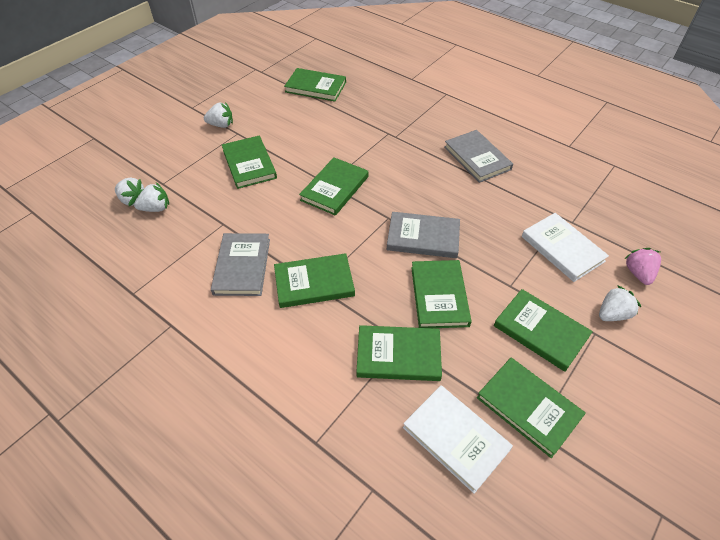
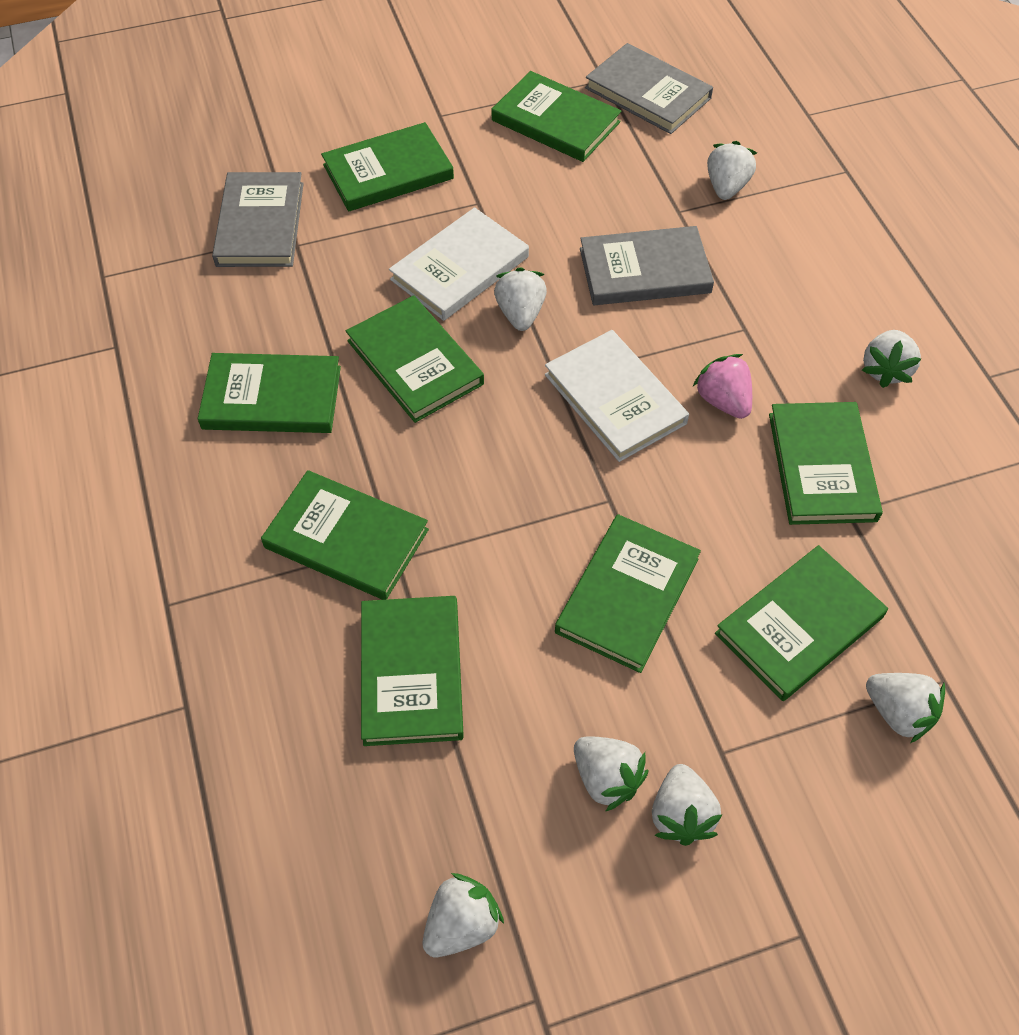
green book: [222,136,277,189] [274,253,355,308] [284,68,346,102] [299,157,368,216] [356,325,442,381] [411,260,472,328] [477,358,586,458] [494,289,593,372] = 8 -> [198,353,341,433] [261,470,429,600] [321,122,454,212] [346,295,484,423] [361,596,464,746] [492,71,621,162] [555,514,701,673] [715,545,888,701] [769,402,883,525] = 9
white strawberry: [115,178,144,206] [134,183,169,212] [204,102,233,128] [599,285,641,321] = 4 -> [423,873,504,957] [494,267,547,331] [574,736,648,812] [652,764,722,846] [707,141,757,200] [862,330,921,388] [866,673,945,743] = 7

